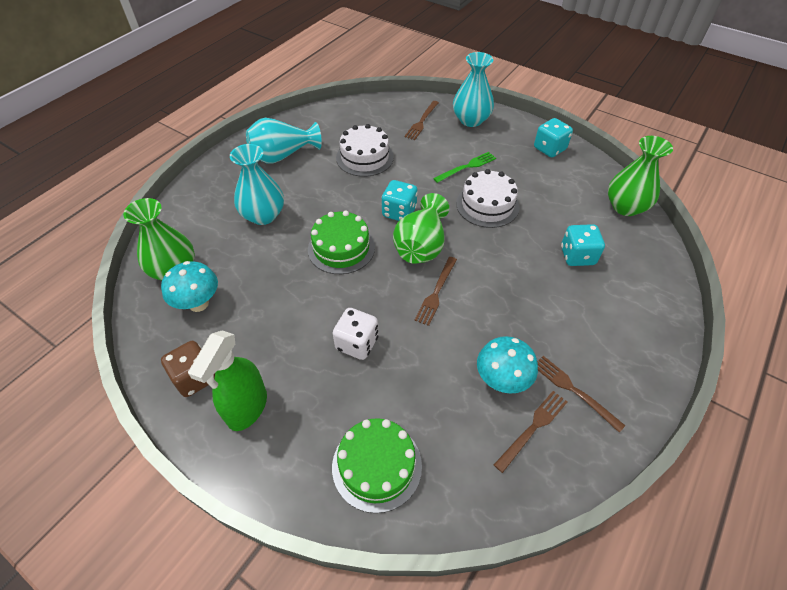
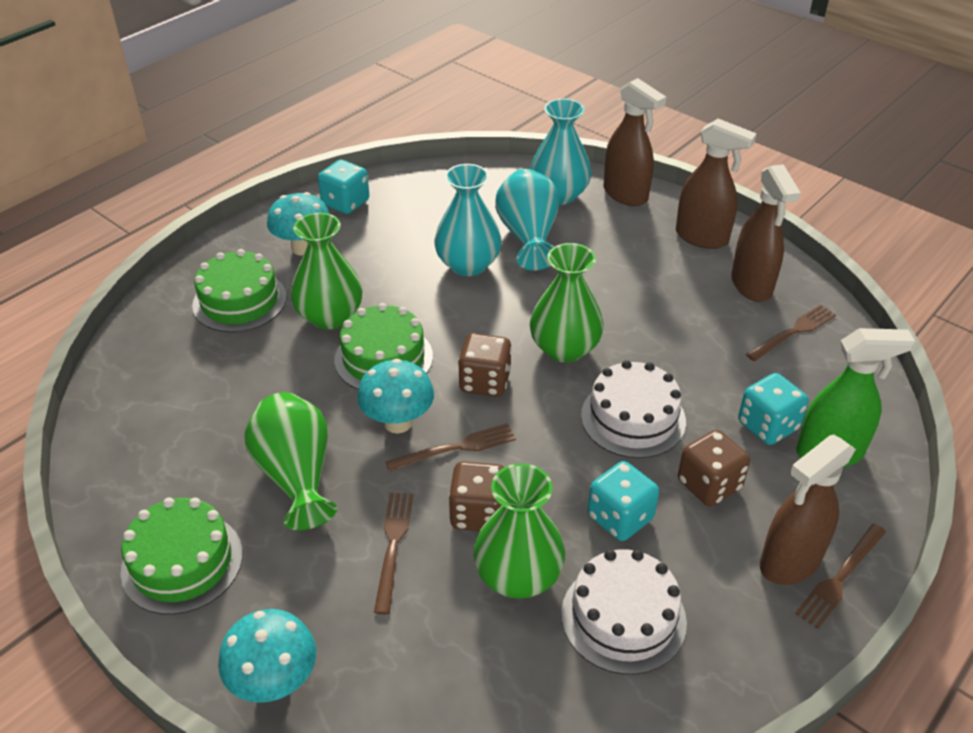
brown dice: [161,341,215,397] = 1 -> [448,461,504,531] [458,333,512,397] [678,430,750,507] = 3
brown spray bottle: none = 0 -> [604,78,666,206] [676,119,757,249] [731,164,801,302] [760,435,856,585] = 4
green cake: [308,211,375,274] [332,418,422,513] = 2 -> [121,497,243,615] [192,249,287,332] [334,303,433,390] = 3
green fork: [433,152,496,183] = 1 -> none = 0
green vase: [123,198,195,280] [393,193,449,264] [608,136,673,216] = 3 -> [244,392,337,530] [291,213,362,330] [473,463,565,599] [530,243,604,363] = 4
turquoise mushroom: [161,261,218,312] [477,336,538,394] = 2 -> [218,609,316,703] [267,192,330,256] [357,359,434,433] = 3
white dice: [333,308,379,360] = 1 -> none = 0

